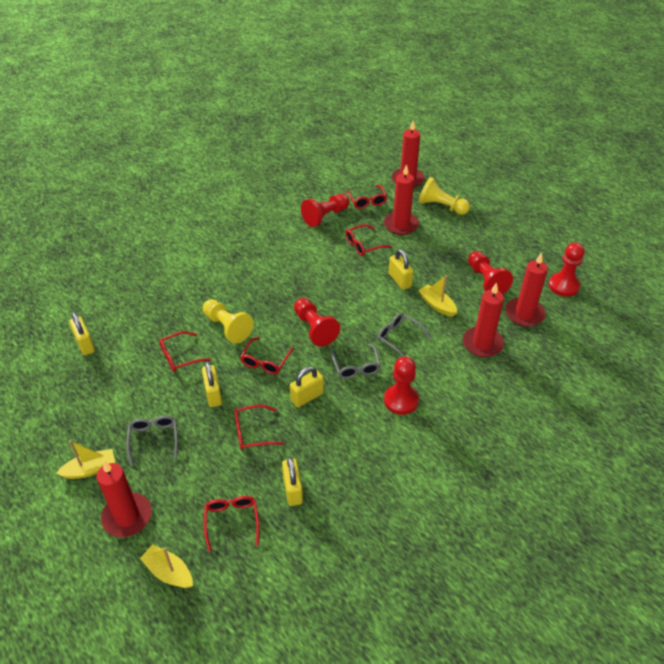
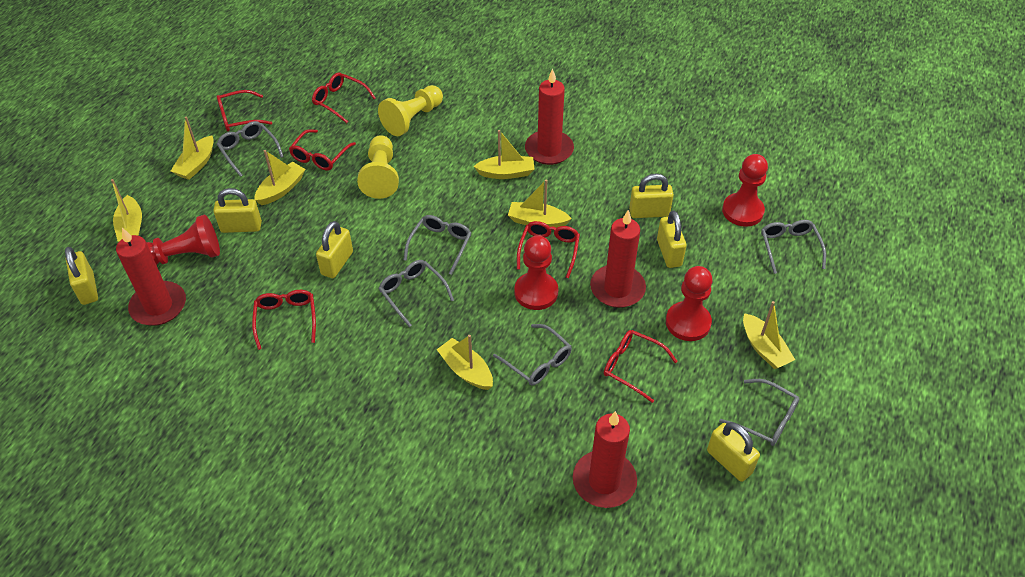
grey glasses: [126,415,178,465] [331,344,381,379] [377,313,431,357] = 3 -> [217,121,284,177] [378,260,454,327] [404,215,471,275] [493,324,572,385] [719,379,799,446] [761,220,826,274] = 6
red candle: [96,461,152,537] [384,164,419,235] [392,120,424,188] [463,282,504,357] [505,253,548,327] = 5 -> [116,228,186,326] [525,68,574,165] [573,411,637,508] [590,210,646,308] = 4
red pawn: [294,298,340,346] [301,194,349,227] [384,357,419,415] [468,251,513,294] [549,243,584,297] = 5 -> [146,215,220,265] [515,235,558,310] [666,266,713,341] [722,154,768,227] = 4
yellow boat: [56,440,115,479] [140,544,193,588] [418,275,457,317] = 3 -> [111,179,142,242] [171,116,214,180] [254,150,305,205] [436,335,493,390] [474,130,535,179] [508,179,572,228] [743,301,795,369] = 7
yellow padlock: [69,312,95,356] [202,362,222,407] [282,457,303,506] [290,366,324,407] [388,249,414,290] = 5 -> [65,247,98,305] [213,188,262,233] [316,221,353,278] [629,174,674,218] [657,211,687,268] [707,422,760,482] = 6

